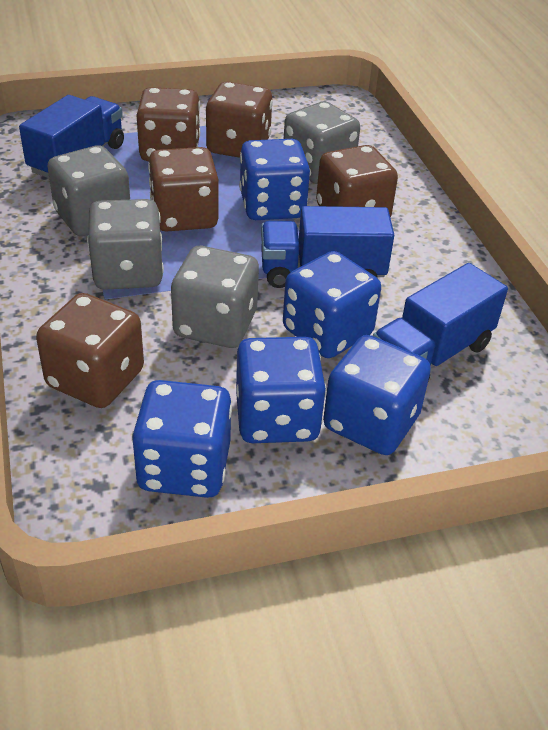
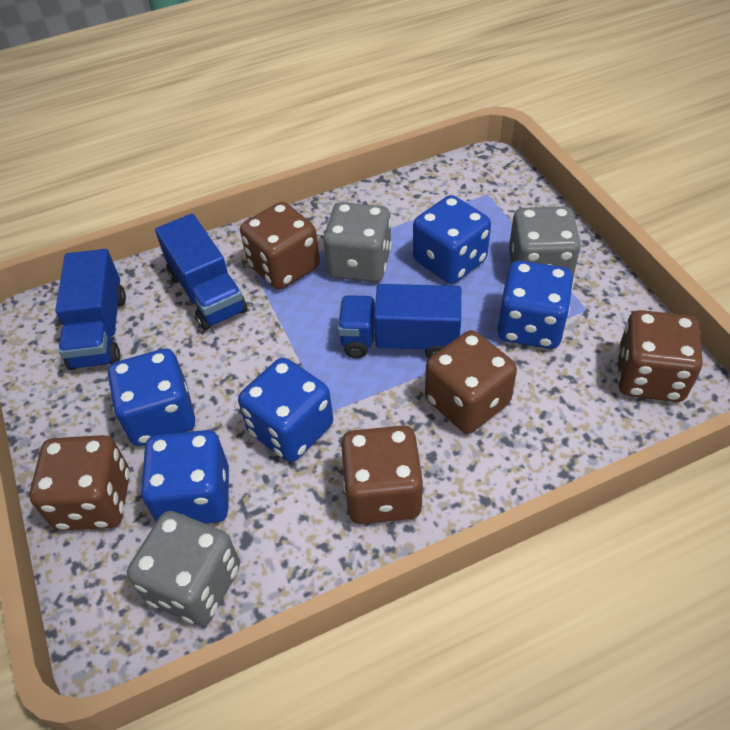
grey dice: [47,145,130,236] [87,199,164,290] [171,246,259,348] [284,101,360,184] = 4 -> [127,511,240,626] [323,202,392,282] [509,206,581,276] = 3

